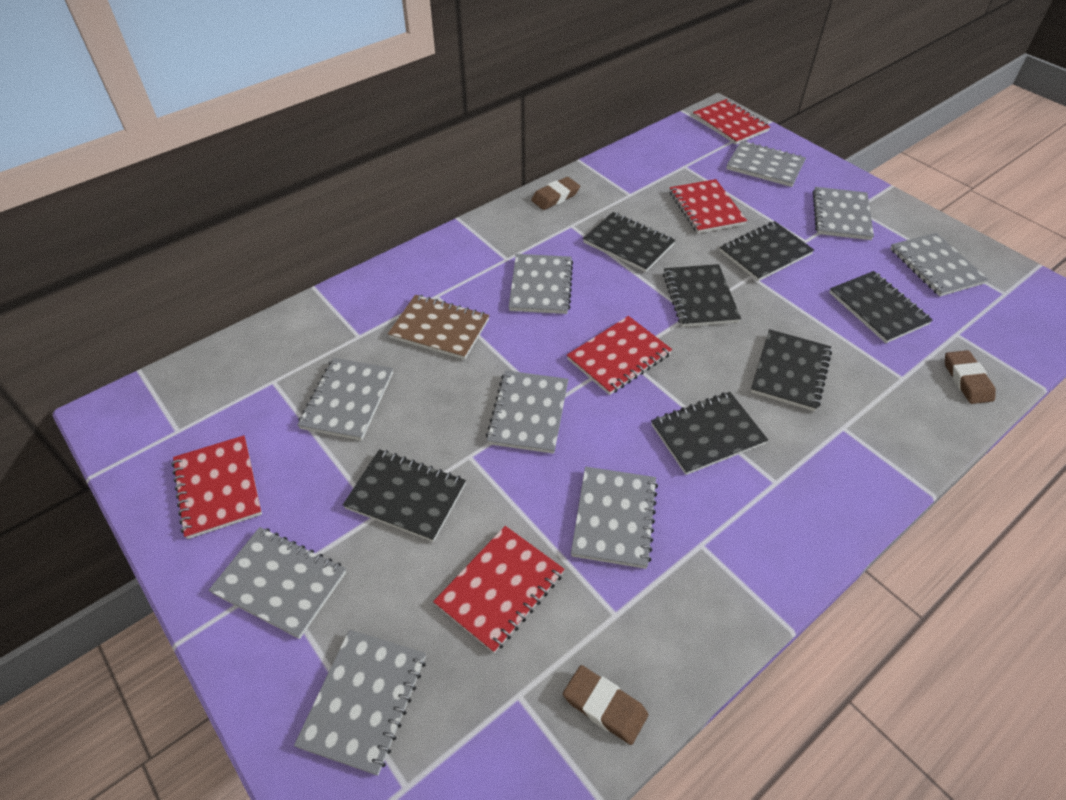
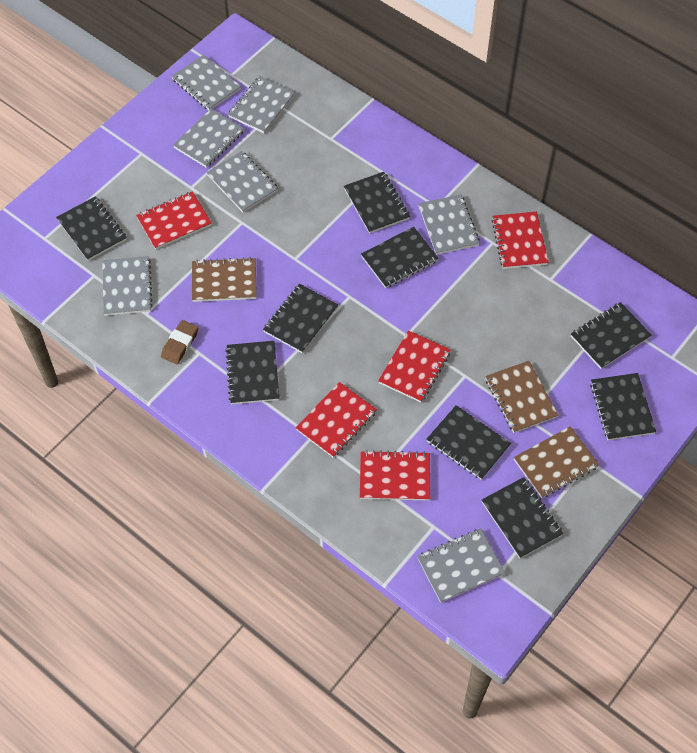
black notebook: [343,449,466,542] [583,212,676,272] [651,392,768,475] [663,264,741,327] [720,221,814,281] [751,329,832,411] [829,271,933,343] = 7 -> [56,196,127,261] [225,341,280,404] [263,284,338,353] [344,172,410,233] [361,227,439,288] [426,405,511,480] [482,477,563,559] [571,302,651,369] [590,373,656,440] = 9
brown eraser: [531,177,580,210] [563,665,648,745] [945,350,996,404] = 3 -> [161,320,198,364] = 1
brown notebook: [388,295,489,360] = 1 -> [192,257,257,302] [485,361,558,433] [514,426,599,498] = 3
grey notebook: [209,527,346,639] [294,629,426,776] [297,358,393,441] [486,370,568,454] [509,254,573,314] [571,467,658,569] [726,141,806,187] [813,187,874,240] [890,233,989,296] = 9 -> [102,256,153,316] [172,55,241,110] [173,108,245,168] [206,151,278,213] [228,76,295,133] [417,529,505,603] [419,195,480,255] = 7

